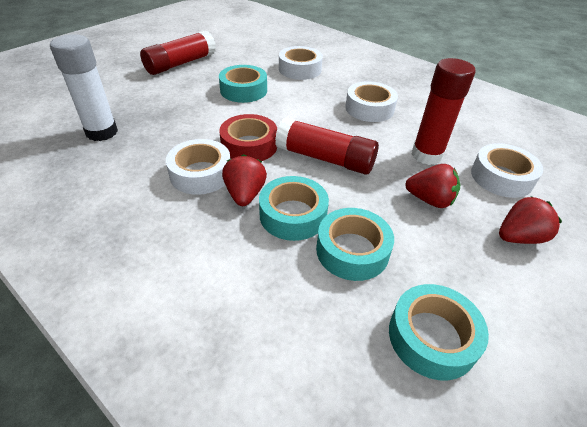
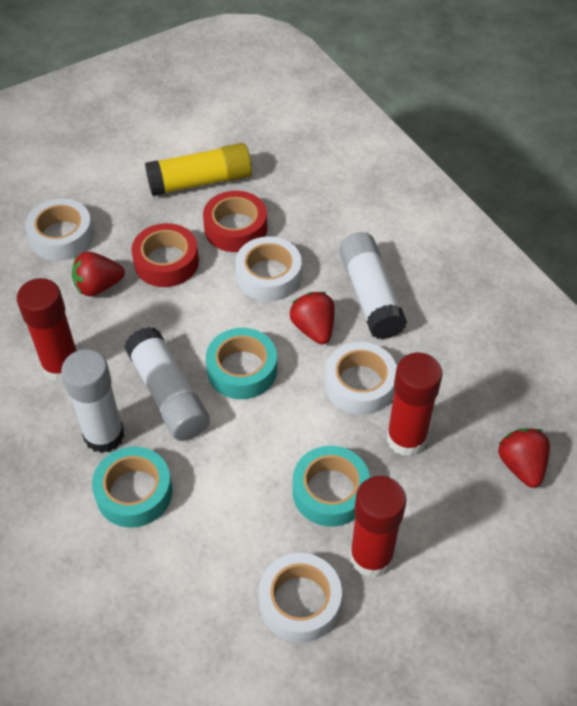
red tape: [219,114,277,161] = 1 -> [131,223,199,287] [203,191,267,252] = 2
turquoise tape: [219,65,267,103] [259,176,329,241] [316,208,394,281] [389,284,489,380] = 4 -> [92,447,172,528] [206,328,277,399] [293,446,370,527] = 3
white glue stick: [50,34,118,141] = 1 -> [61,349,124,453] [124,327,210,441] [339,232,407,339] = 3
yellow glue stick: none = 0 -> [145,143,252,196] = 1

